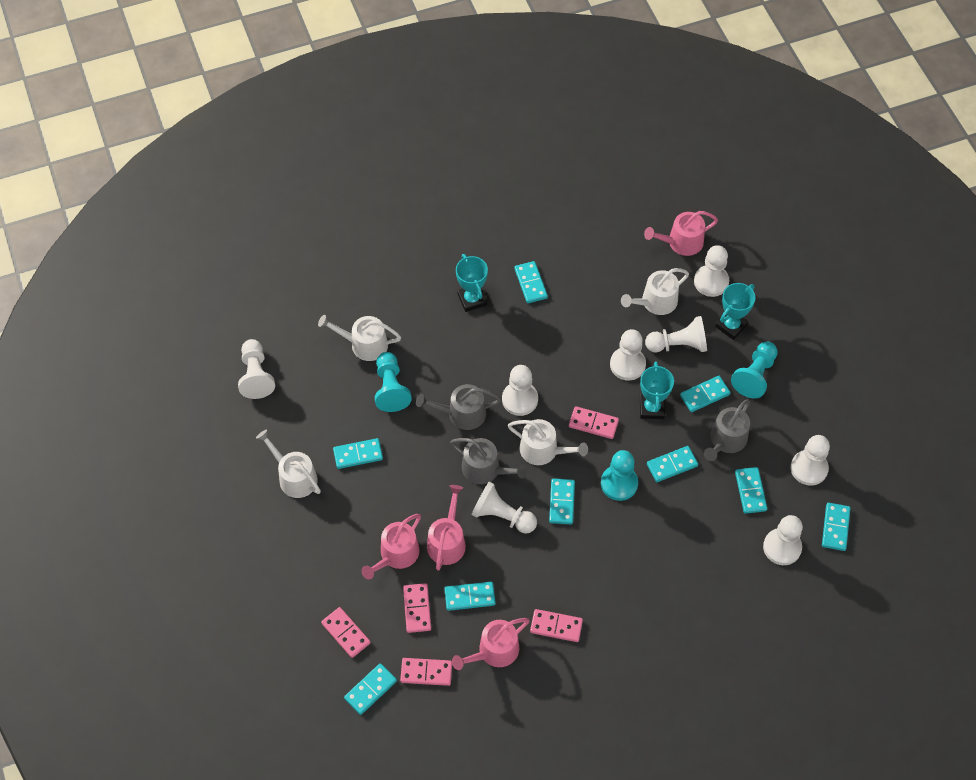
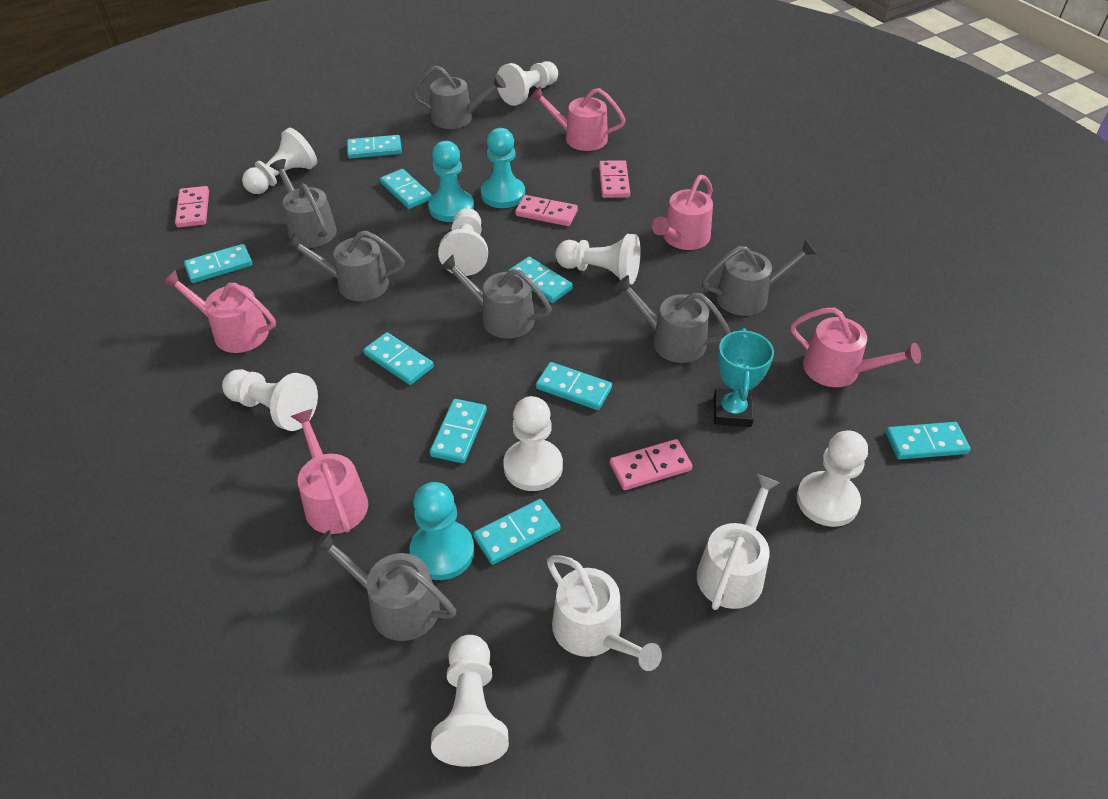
grey watering can: [416,384,501,430] [450,438,528,484] [704,399,750,461] = 3 -> [270,159,337,248] [286,230,405,301] [312,530,456,641] [412,66,506,129] [440,255,552,339] [614,275,731,363] [702,239,817,316] = 7
pink domino: [321,607,370,658] [400,658,452,686] [403,583,431,633] [530,609,583,642] [569,406,619,439] = 5 -> [175,186,209,228] [515,195,578,226] [599,160,630,198] [610,439,692,490] = 4
pink watering can: [361,514,421,579] [427,485,466,571] [452,618,530,670] [644,211,718,256] = 4 -> [162,270,276,353] [290,409,368,534] [530,86,625,151] [652,175,713,250] [790,307,921,387] = 5
turquoise trophy: [456,254,488,312] [640,361,674,419] [715,283,756,340] = 3 -> [714,328,774,427] = 1
white watering can: [256,429,321,498] [318,315,401,361] [508,419,588,465] [621,268,689,315] = 4 -> [547,555,662,671] [697,474,780,610] = 2

